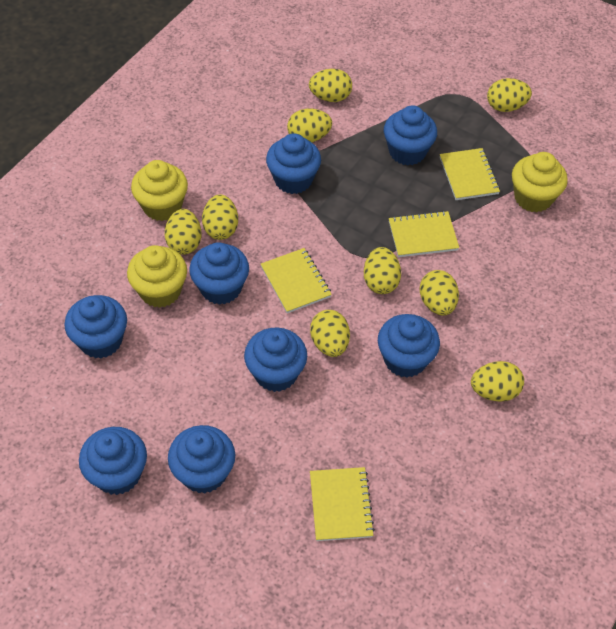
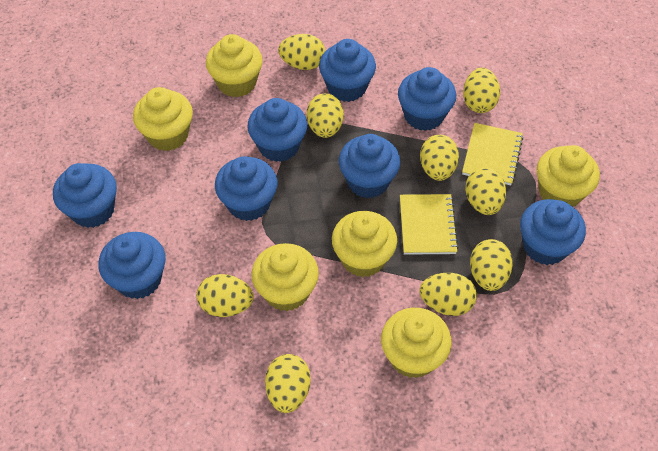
yellow cupcake: [127,245,187,308] [131,160,188,221] [512,152,568,212] = 3 -> [133,87,193,151] [206,34,263,98] [251,243,319,311] [332,211,397,277] [381,308,452,378] [537,145,600,207] = 6
yellow notebook: [261,248,332,313] [310,467,375,541] [389,211,459,257] [440,148,500,200] = 4 -> [400,194,459,255] [462,123,523,185] = 2

